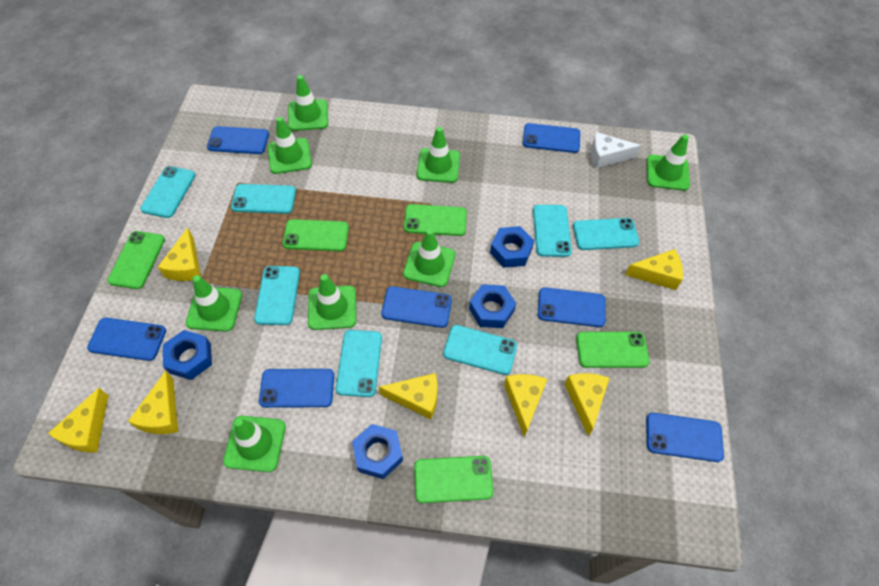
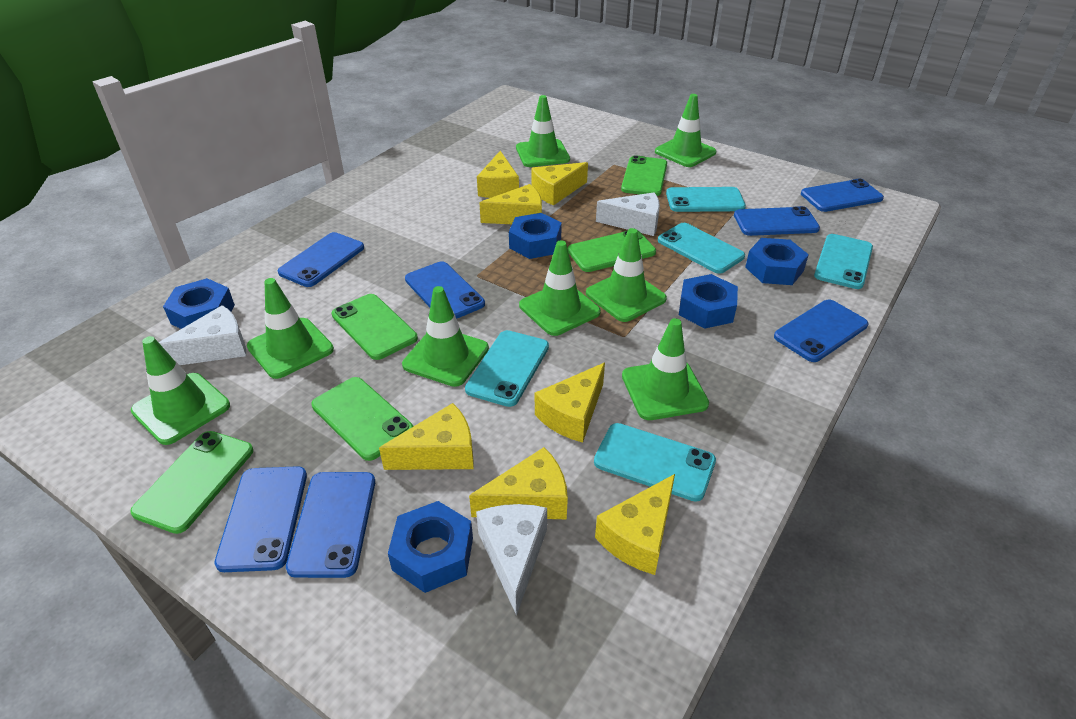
blue nut: [163,330,212,380] [352,424,403,479] [469,284,516,328] [490,226,534,268] = 4 -> [163,278,235,329] [388,501,473,593] [509,213,562,259] [679,274,738,328] [745,238,809,285] = 5
turquoise phone: [140,166,196,218] [231,184,296,214] [254,266,300,325] [336,330,382,397] [443,325,517,375] [533,205,572,257] [573,218,639,250] = 7 -> [465,330,549,407] [594,423,716,502] [658,223,745,274] [666,187,746,212] [814,234,873,289] = 5
white cheese: [591,132,641,168] = 1 -> [159,305,246,365] [476,504,547,616] [596,192,660,236] = 3

